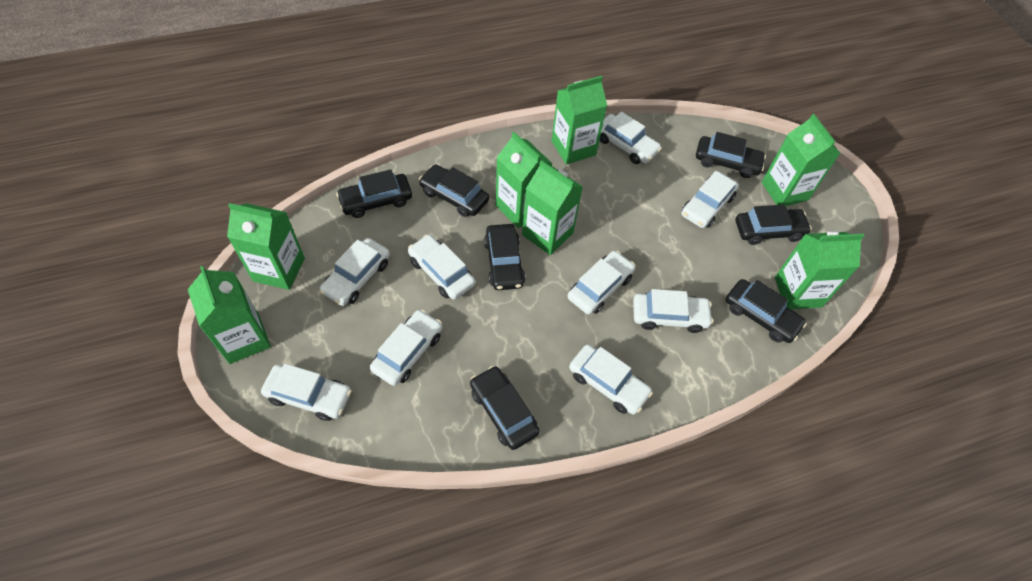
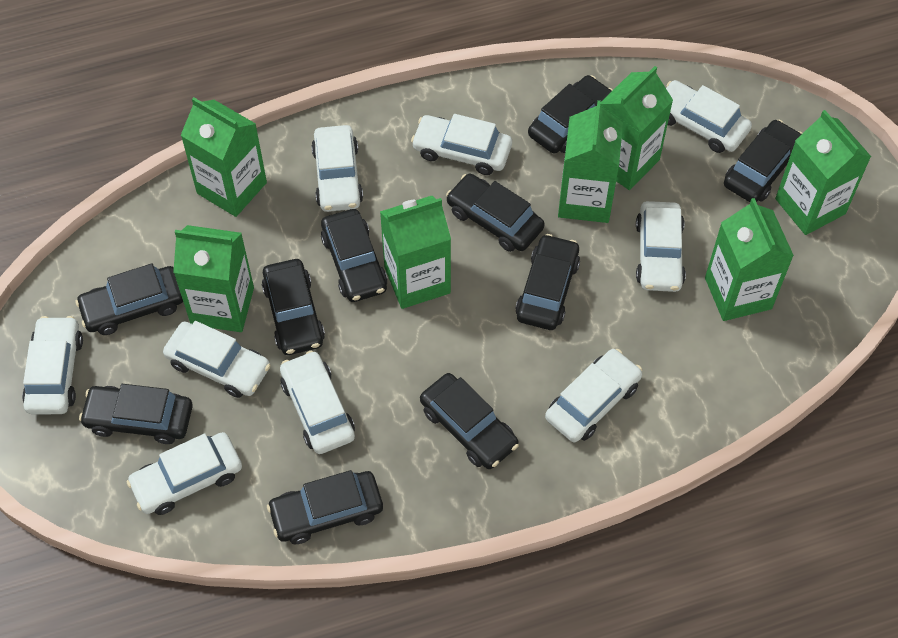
black car: [336,169,412,218] [419,165,489,217] [470,366,540,450] [484,224,525,290] [696,132,766,178] [726,279,807,343] [736,204,812,245] = 7 -> [75,263,183,335] [79,384,193,444] [262,259,325,355] [267,470,383,544] [321,209,388,302] [420,373,519,469] [446,173,545,252] [515,234,580,330] [528,75,613,154] [724,120,803,202] = 10

